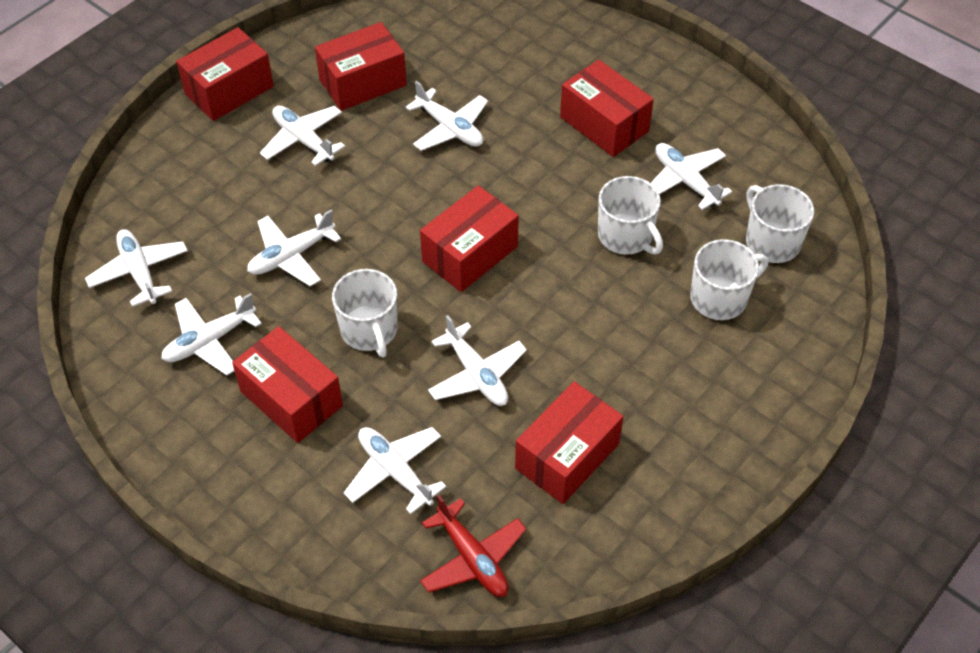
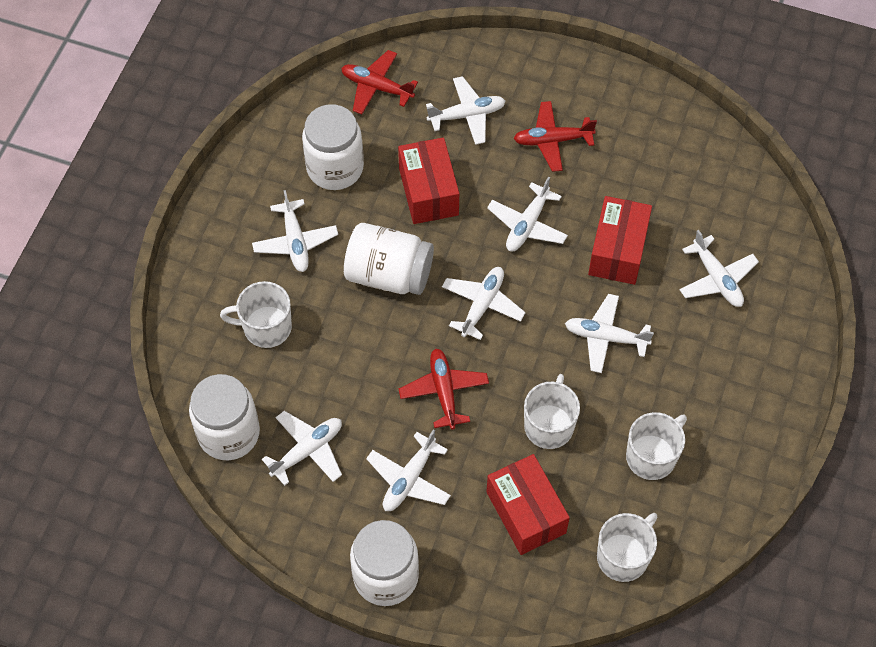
red box: [176,27,274,121] [232,326,343,443] [315,22,407,111] [420,185,519,292] [515,381,623,504] [560,59,654,157] = 6 -> [398,137,459,224] [486,454,570,555] [588,196,652,285] = 3
red plane: [420,495,526,597] = 1 -> [341,50,418,114] [399,349,489,429] [513,101,597,172] = 3
white jar: none = 0 -> [189,374,260,460] [302,104,364,190] [344,223,434,295] [350,520,419,606] = 4

